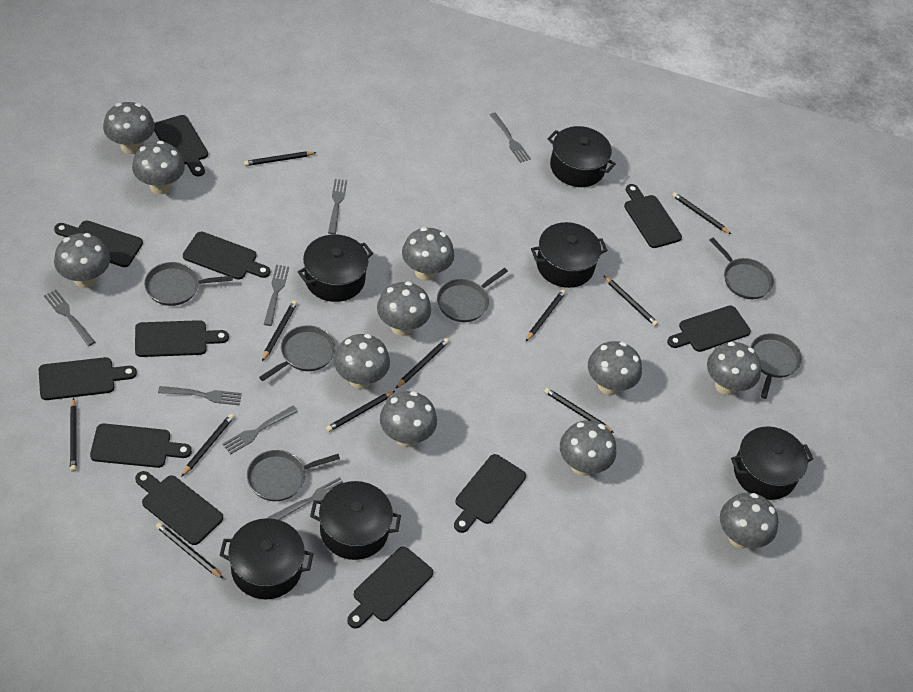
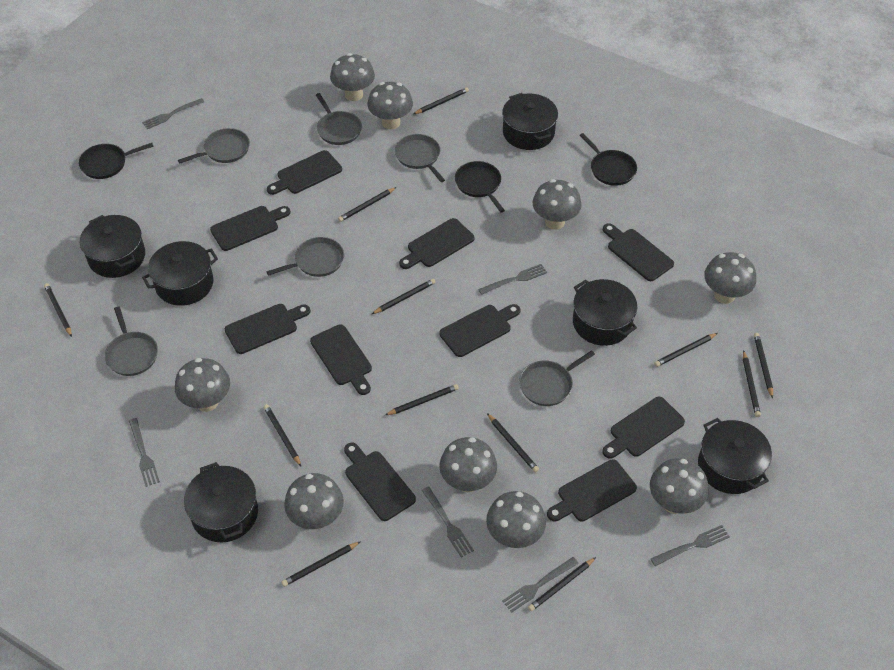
black cutting board: [39,357,137,400] [54,220,143,267] [90,423,192,468] [135,320,229,357] [135,471,223,545] [154,115,208,176] [183,231,270,280] [347,546,433,628] [454,454,526,533] [624,184,682,248] [667,305,751,352] = 11 -> [210,206,290,251] [225,304,310,354] [267,150,342,195] [310,324,372,395] [344,443,416,521] [399,218,475,269] [439,304,520,357] [547,460,637,522] [602,397,685,459] [603,223,674,281] = 10
black pan: none = 0 -> [79,143,154,179] [455,161,505,213] [580,133,637,186] = 3
black pencil: [70,397,77,472] [156,522,223,578] [181,414,234,477] [244,151,317,166] [262,301,297,361] [326,391,395,432] [395,338,449,389] [526,290,566,341] [544,388,614,433] [603,275,658,326] [672,192,731,234] = 11 -> [44,283,72,337] [263,404,301,466] [281,541,361,587] [338,187,396,222] [372,279,436,314] [385,384,459,415] [414,87,469,114] [487,413,539,472] [528,557,596,611] [654,333,718,367] [743,350,761,417] [754,333,773,398] = 12
grey fork: [44,290,95,346] [158,386,242,406] [223,406,298,454] [264,265,289,326] [268,477,343,520] [328,179,347,234] [490,113,531,163] = 7 -> [129,418,160,487] [142,98,204,129] [422,486,474,558] [478,264,547,295] [502,557,579,613] [651,525,730,566] = 6
grey mushroom: [54,233,110,288] [103,102,155,154] [132,141,185,194] [334,334,390,389] [377,281,431,336] [380,391,437,447] [402,227,454,281] [560,420,616,476] [588,341,642,395] [707,342,761,395] [720,493,778,548] = 11 -> [175,358,230,412] [284,473,344,529] [330,53,375,101] [367,82,413,129] [439,437,497,492] [486,491,546,548] [533,179,582,230] [650,458,709,514] [704,252,756,304] = 9

